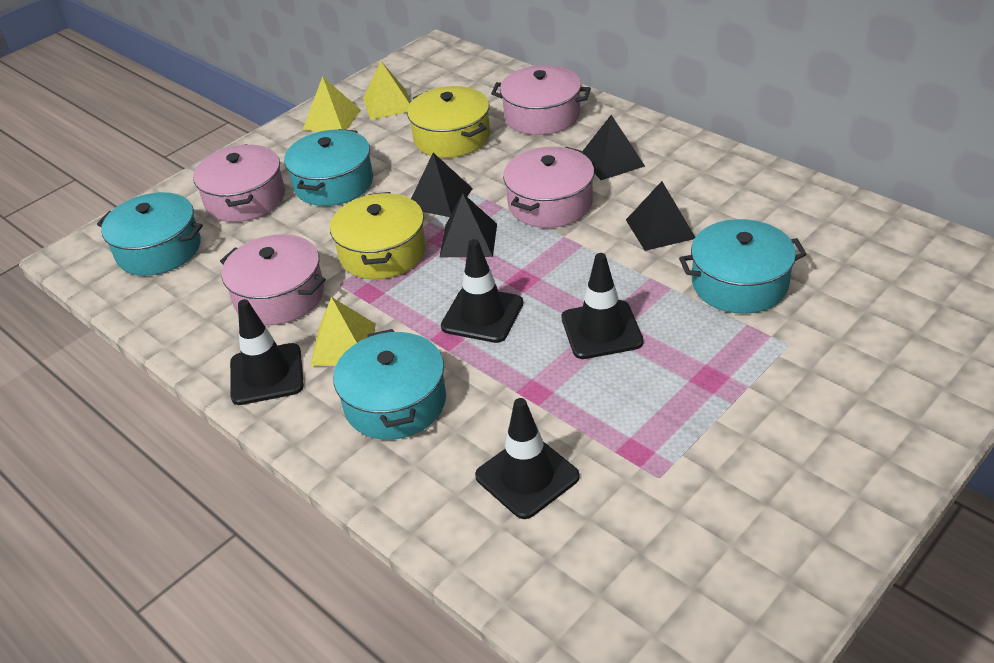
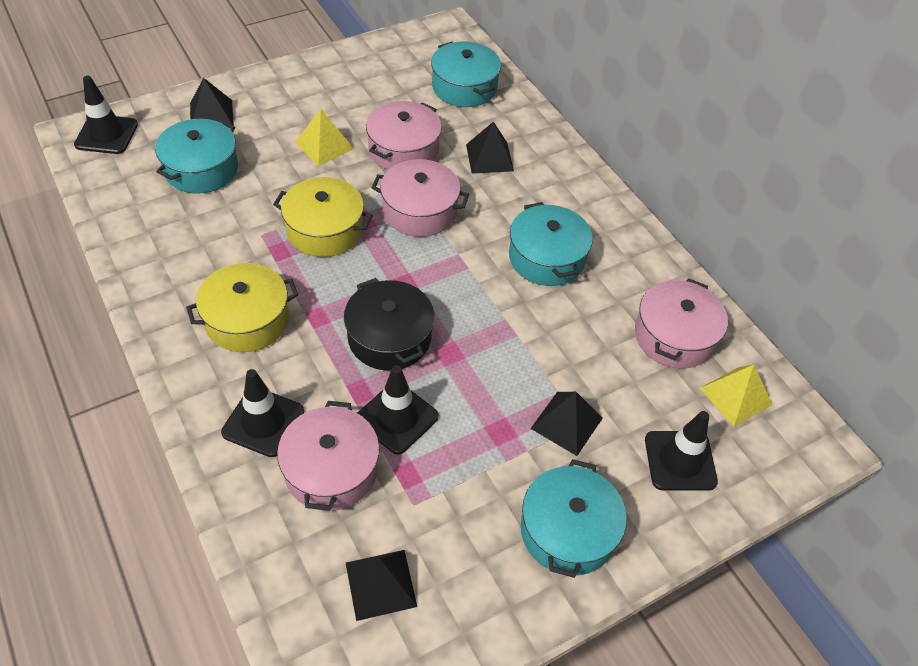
black pot: none = 0 -> [344,278,434,371] = 1
yellow pyramid: [303,76,361,132] [310,297,376,367] [363,61,411,120] = 3 -> [295,109,354,166] [700,365,773,427] = 2

